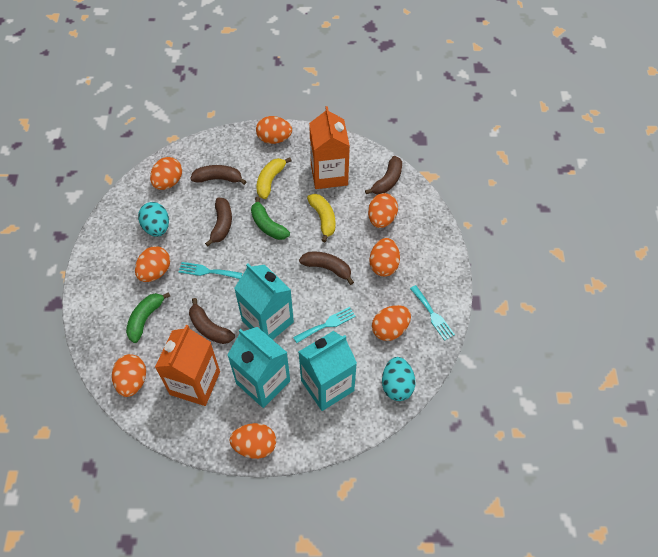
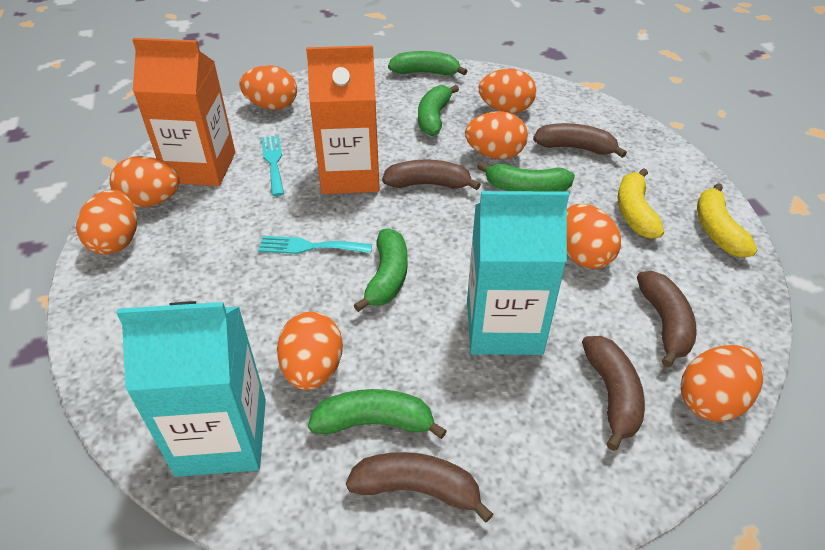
green banana: [126,292,170,343] [251,197,290,240] = 2 -> [308,389,447,439] [354,228,408,312] [388,51,467,75] [418,85,459,136] [477,162,575,192] = 5
turquoise carton: [227,327,290,408] [234,264,294,340] [299,331,357,411] = 3 -> [116,301,266,477] [467,191,569,355] = 2
turquoise egg: [138,202,169,237] [382,357,415,401] = 2 -> none = 0
turquoise fork: [179,262,242,279] [293,307,356,343] [410,285,455,341] = 3 -> [258,236,372,254] [261,135,284,196] = 2

